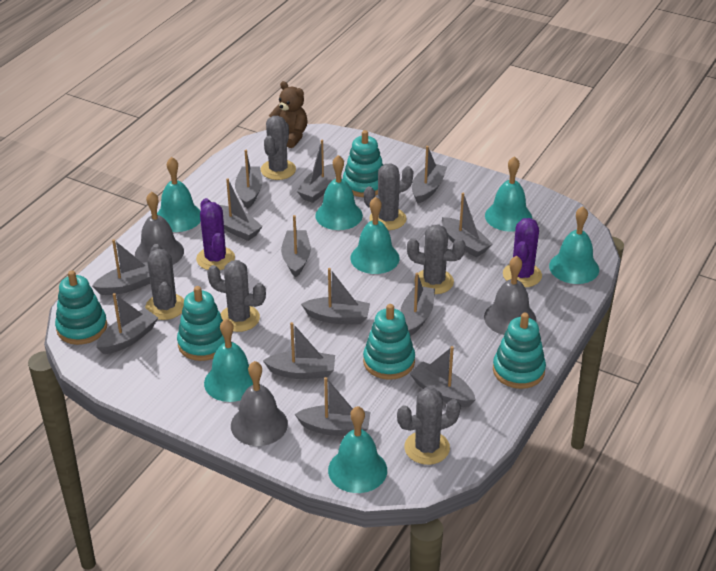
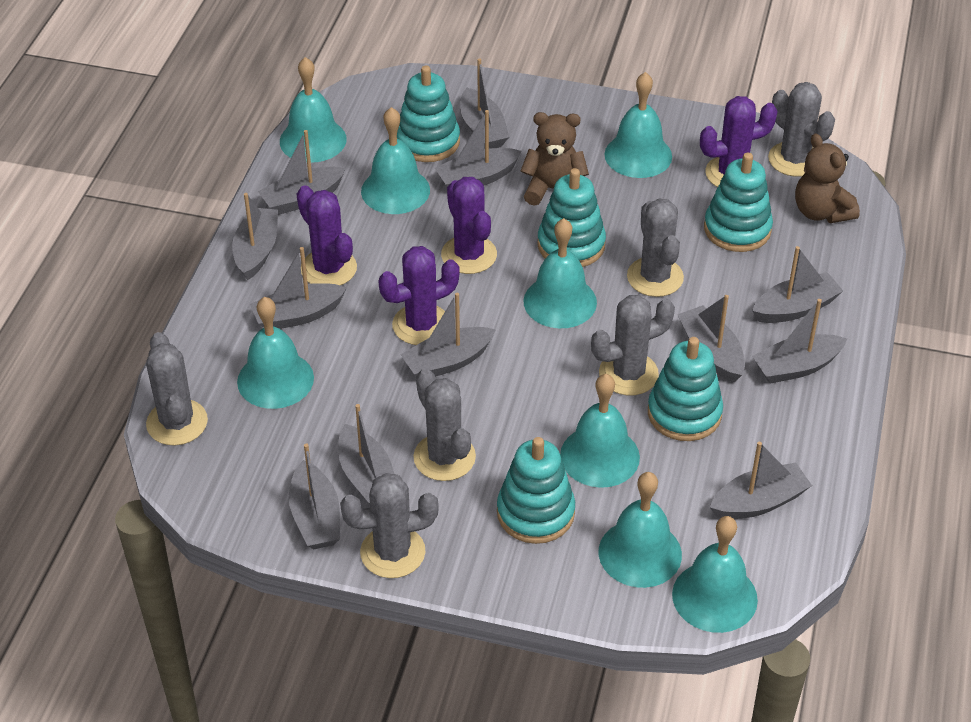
brown teddy bear: [266,81,308,148] = 1 -> [521,112,589,206] [795,133,860,223] = 2
grey bell: [135,191,184,265] [231,361,288,446] [484,256,536,335] = 3 -> none = 0
grey boat: [92,239,151,295] [96,293,158,354] [219,178,263,241] [235,150,262,209] [263,322,335,379] [281,215,311,277] [295,377,371,436] [297,140,336,203] [301,268,370,324] [401,273,435,336] [410,346,476,407] [412,146,447,204] [442,193,492,257] = 13 -> [232,193,278,280] [250,247,347,329] [258,130,346,215] [289,444,340,549] [338,404,394,504] [400,293,496,377] [435,110,522,187] [460,58,509,149] [678,295,745,382] [710,442,812,519] [752,246,843,323] [752,299,847,384] = 12
purple cactus: [196,198,235,270] [503,218,542,287] = 2 -> [297,185,357,286] [379,246,460,345] [441,177,497,274] [700,96,777,187] = 4
turquoise bell: [157,157,201,232] [204,319,253,402] [315,155,363,230] [328,406,387,493] [350,197,400,274] [485,156,532,232] [549,206,599,284] = 7 -> [237,297,314,409] [280,57,347,162] [361,107,430,214] [523,218,597,328] [560,374,640,488] [599,472,682,588] [605,72,672,178] [672,516,758,633] = 8

